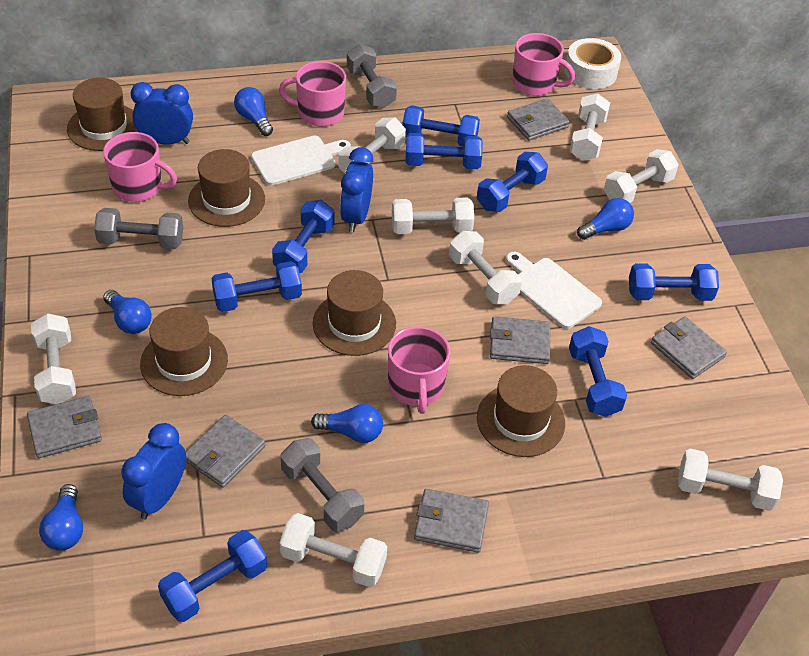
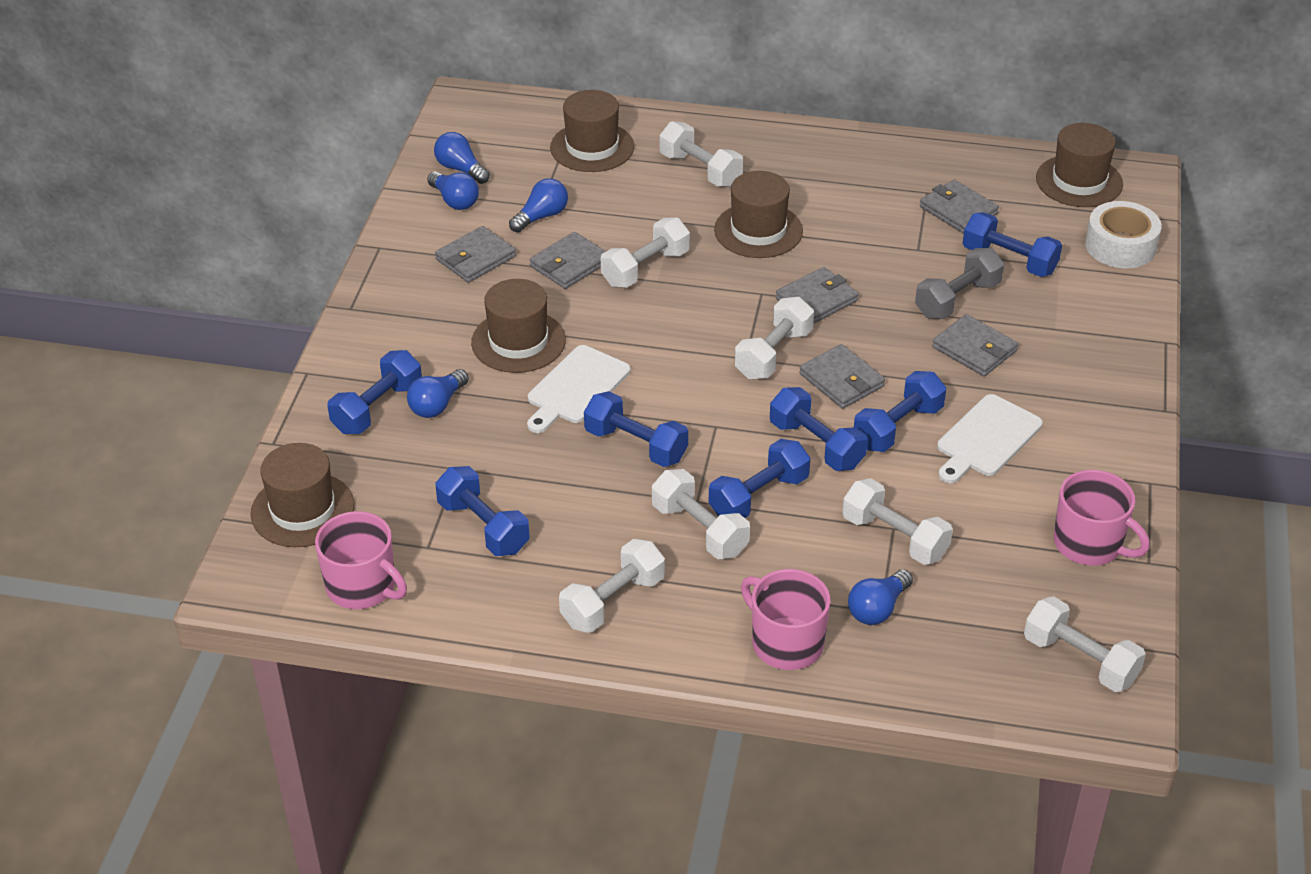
blue clock: [121,423,186,520] [131,82,193,144] [340,147,373,232] = 3 -> none = 0
blue dumbbell: [158,530,267,622] [212,261,302,312] [272,200,334,273] [402,105,480,147] [405,133,483,169] [477,152,548,212] [569,326,627,417] [629,263,719,301] = 8 -> [327,350,422,434] [435,466,530,556] [584,391,688,467] [709,439,810,518] [770,387,867,471] [854,371,947,452] [963,212,1062,277] = 7
grey dumbbell: [94,208,183,249] [281,438,364,532] [347,44,397,108] = 3 -> [915,248,1004,319] = 1
pink mug: [103,132,177,202] [279,61,346,126] [388,326,450,414] [512,33,575,96] = 4 -> [315,511,407,609] [741,569,831,670] [1054,470,1150,566] = 3
white dumbbell: [31,313,76,404] [280,513,387,587] [339,117,406,174] [392,197,474,234] [449,231,522,304] [570,93,610,161] [604,149,679,203] [678,449,783,511] = 8 -> [559,539,665,633] [601,217,690,288] [652,469,750,559] [659,121,743,187] [735,297,814,379] [842,478,953,565] [1024,596,1146,692] = 7

